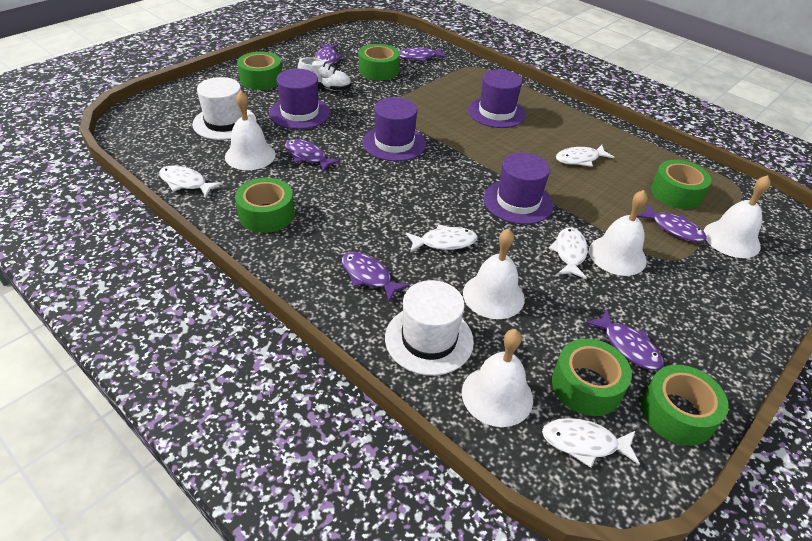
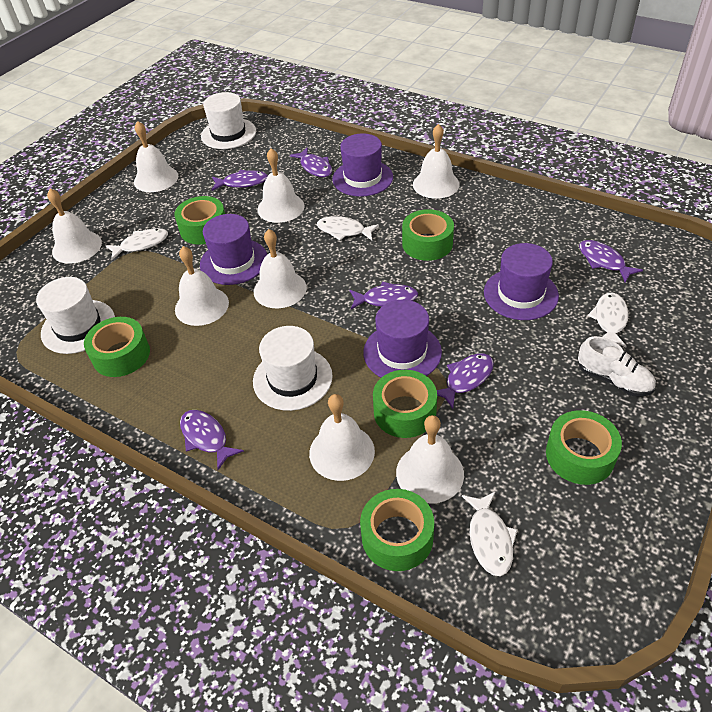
white bell: [225,91,276,170] [462,329,533,427] [463,228,525,319] [589,190,647,276] [704,175,771,258] = 5 -> [47,189,102,264] [134,121,178,192] [175,246,229,326] [254,229,307,308] [257,148,304,223] [309,394,375,481] [396,415,464,503] [413,124,460,199] = 8
white fish: [159,166,223,198] [405,224,477,253] [542,418,640,468] [549,227,588,279] [556,145,614,167] = 5 -> [105,228,168,260] [317,216,379,240] [462,491,518,576] [588,292,629,347] = 4
white hat: [192,77,257,140] [385,280,474,376] = 2 -> [36,277,115,354] [201,92,256,149] [253,326,333,411] = 3

